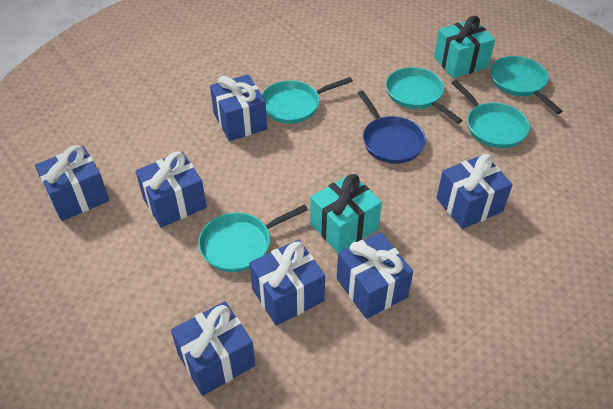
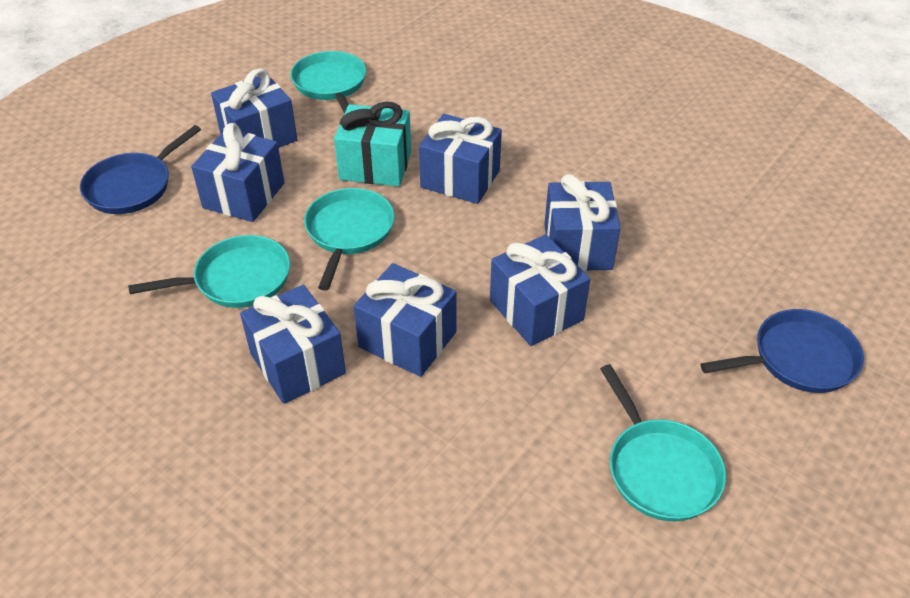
blue pan: [358,91,426,164] = 1 -> [80,125,201,214] [700,309,864,393] = 2
turquoise gift: [310,174,382,253] [434,16,495,78] = 2 -> [334,102,411,187] = 1
turquoise pan: [198,204,308,272] [262,77,353,124] [386,67,463,124] [451,80,530,148] [490,56,563,114] = 5 -> [128,235,290,308] [290,51,366,114] [304,188,395,291] [600,364,726,521] = 4

